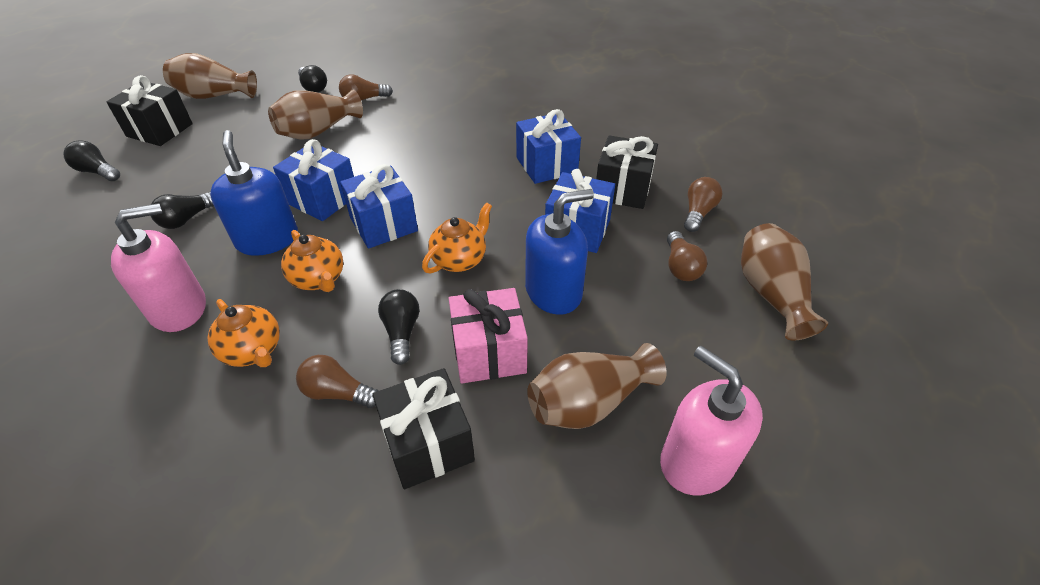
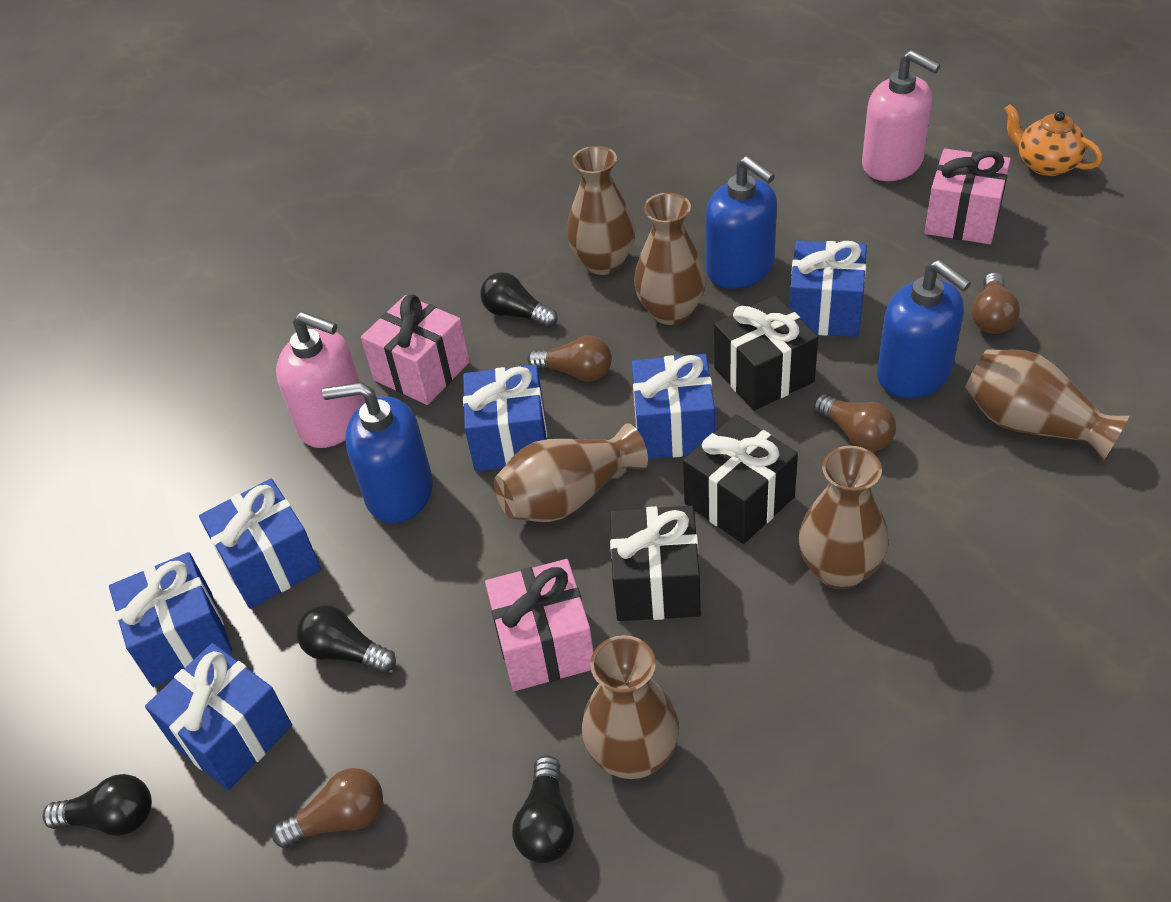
blue gift: [273,139,354,221] [340,164,418,249] [516,109,581,184] [545,169,615,253] = 4 -> [109,552,232,687] [145,643,292,790] [199,478,321,609] [463,365,547,471] [632,354,715,459] [789,240,867,337] = 6
blue soap dispenser: [210,130,298,256] [525,189,594,315] = 2 -> [322,382,433,524] [705,156,777,289] [877,260,971,398] = 3
brown vase: [163,53,257,99] [268,90,363,140] [527,343,667,429] [741,223,828,340] = 4 -> [494,423,648,522] [567,146,635,275] [582,635,679,779] [634,192,706,325] [798,446,889,589] [965,349,1130,461] = 6
orange teapot: [207,299,280,367] [281,230,343,292] [422,202,492,273] = 3 -> [1004,104,1103,176] = 1
pink gift: [449,288,528,383] = 1 -> [361,294,470,405] [485,559,594,691] [924,149,1011,244] = 3

